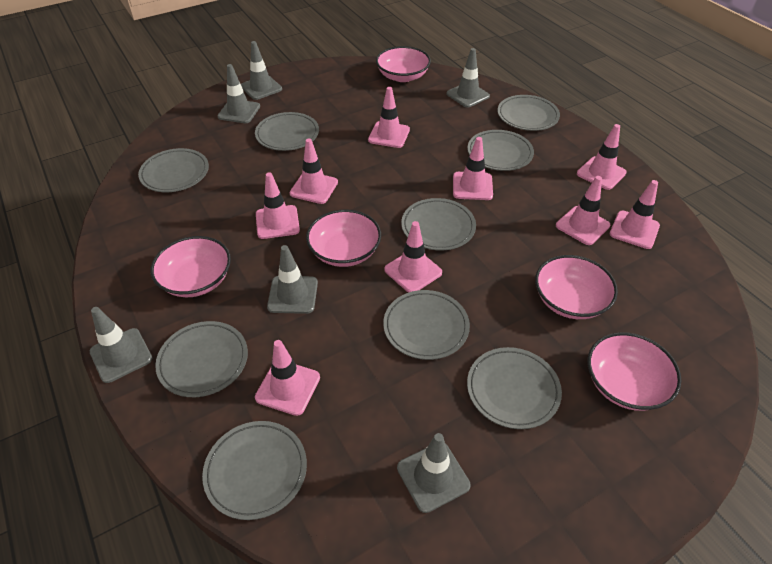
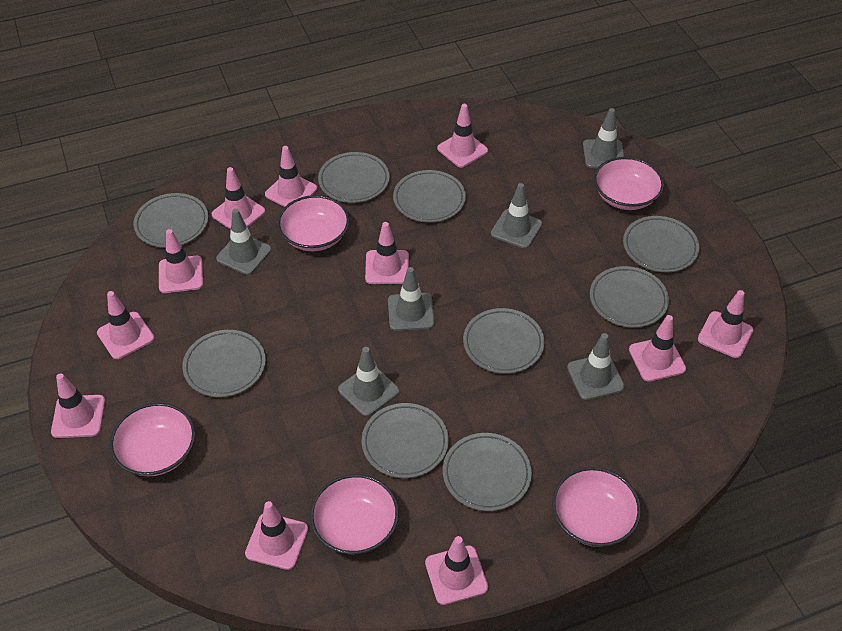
pink traffic cone: [255,340,320,416] [256,172,300,239] [290,139,338,204] [368,87,410,148] [384,221,442,293] [453,137,493,200] [556,176,610,245] [577,124,627,190] [610,180,660,249] = 9 -> [51,373,105,438] [97,291,154,359] [159,229,203,293] [211,167,265,230] [245,501,308,570] [265,146,317,207] [365,222,409,284] [425,536,488,605] [437,104,488,168] [629,315,686,382] [698,290,753,358] = 11

